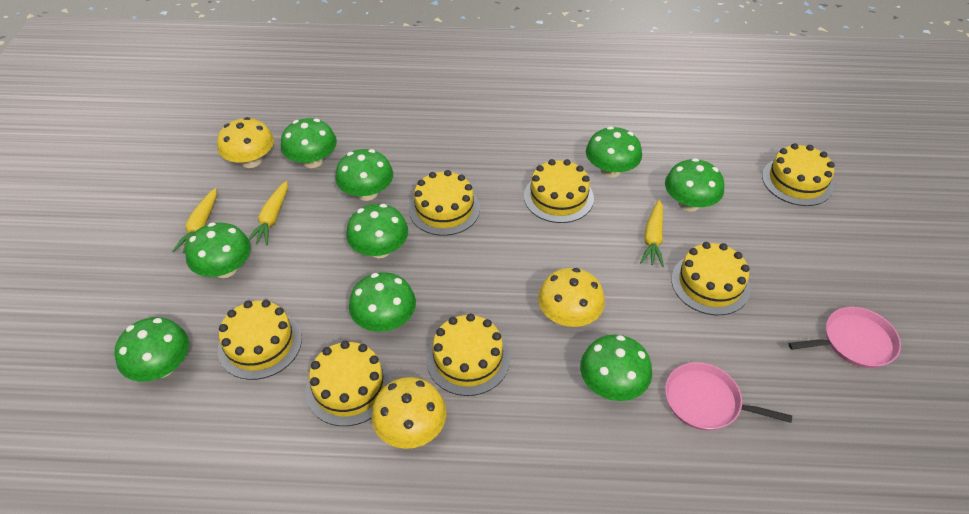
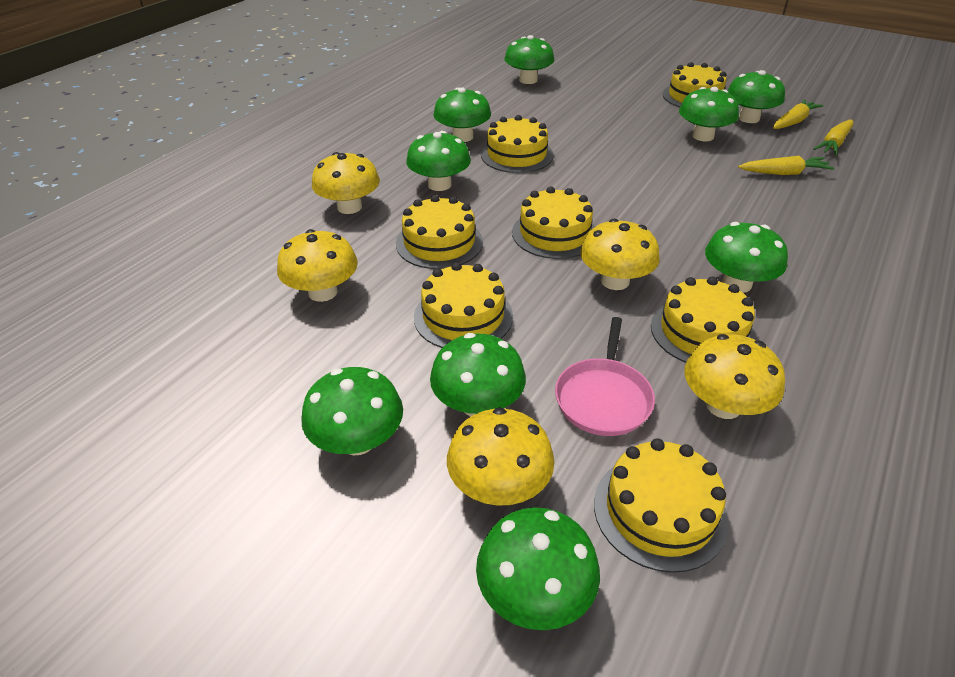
pink pan: [665,362,792,431] [788,307,901,368] = 2 -> [555,317,655,436] = 1
yellow mushroom: [217,117,274,168] [372,377,447,449] [538,268,605,327] = 3 -> [277,229,358,302] [312,152,380,214] [447,407,555,506] [580,219,660,290] [684,334,785,419] = 5

